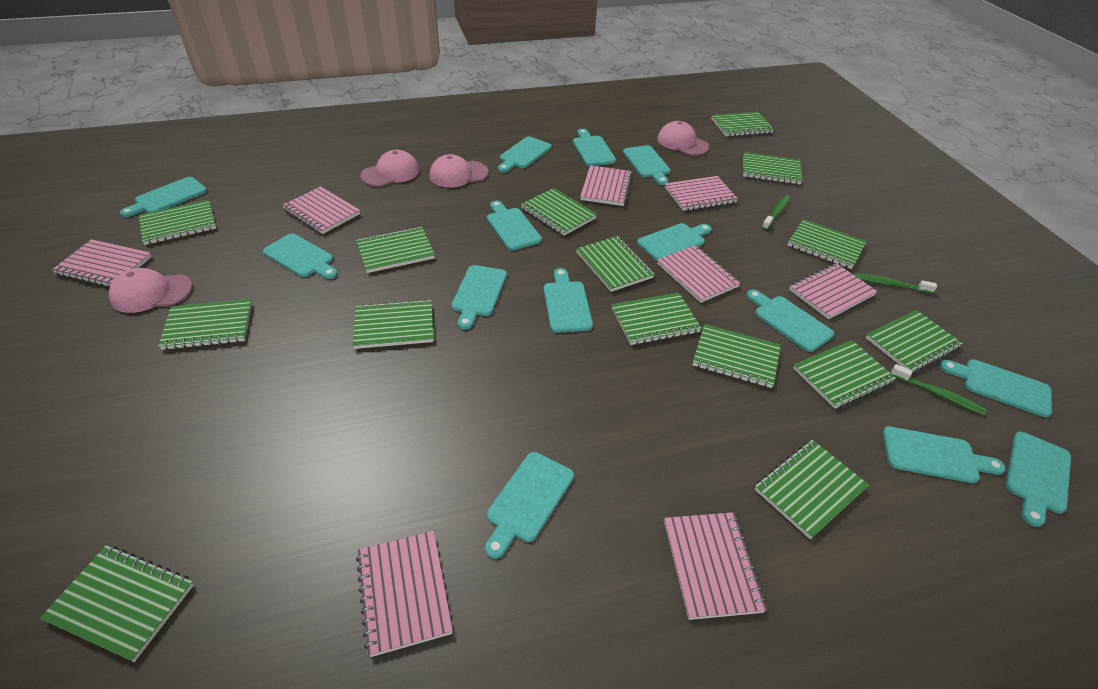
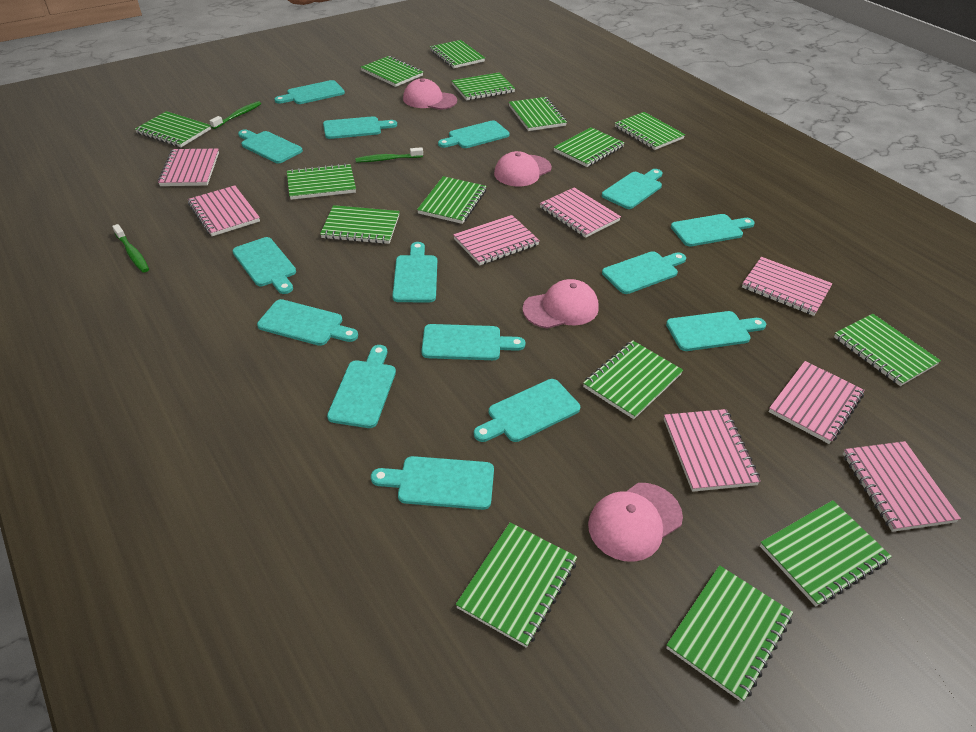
turquoise cutting board: [120,177,207,217] [263,233,338,279] [451,265,507,330] [485,452,574,559] [487,200,542,250] [498,137,552,172] [544,268,593,333] [573,129,616,166] [623,145,670,185] [637,223,712,261] [746,289,834,352] [883,426,1006,483] [939,359,1052,417] [1006,432,1071,527] = 14 -> [232,237,296,294] [238,129,303,163] [257,299,358,346] [274,80,345,104] [323,116,397,139] [327,345,396,428] [371,456,494,510] [392,242,437,302] [422,324,526,360] [438,120,510,148] [474,379,580,442] [602,169,662,209] [602,251,686,294] [666,311,766,351] [671,214,755,246] = 15

